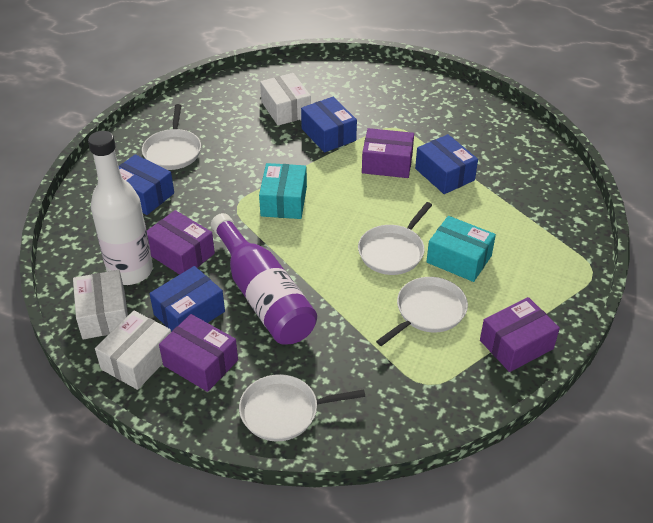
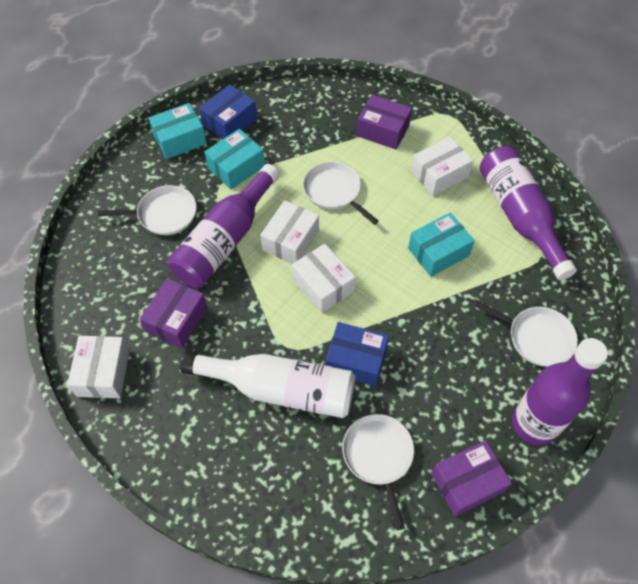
blue box: [119,154,174,215] [149,266,225,332] [301,97,357,153] [415,134,478,194] = 4 -> [199,84,257,139] [325,322,389,386] = 2
purple bottle: [211,213,317,345] = 1 -> [168,164,280,288] [479,146,577,280] [512,338,608,445] = 3
purple box: [147,210,215,275] [159,314,238,392] [362,128,414,178] [480,297,560,372] = 4 -> [140,278,208,348] [357,95,412,150] [431,440,512,517] = 3
turquoise box: [259,163,307,219] [427,216,496,282] = 2 -> [149,103,207,159] [205,129,265,190] [408,212,475,277] = 3
white box: [73,270,128,339] [95,311,171,390] [260,73,311,126] = 3 -> [67,336,130,398] [260,200,319,264] [292,244,356,313] [411,137,473,196] = 4

